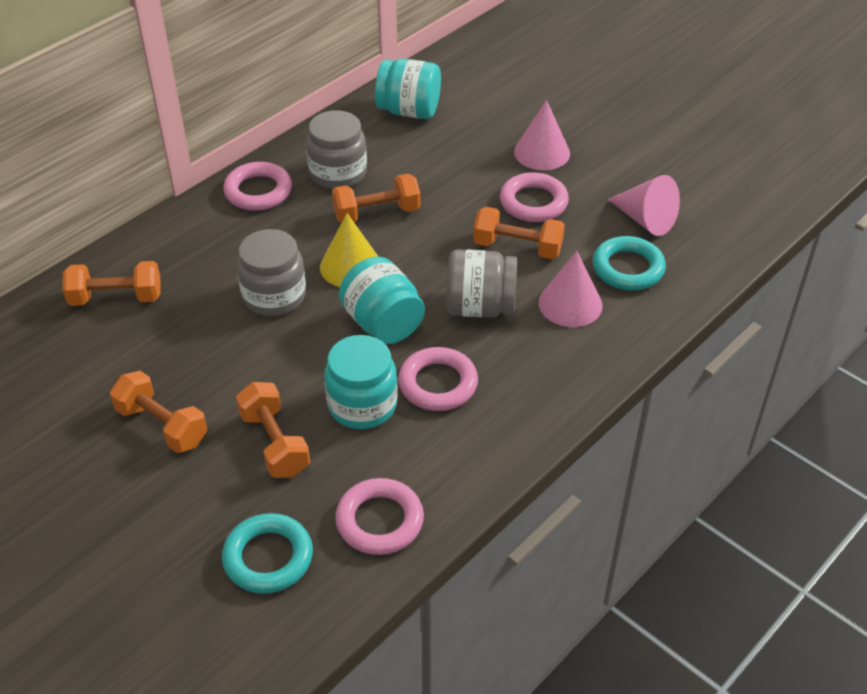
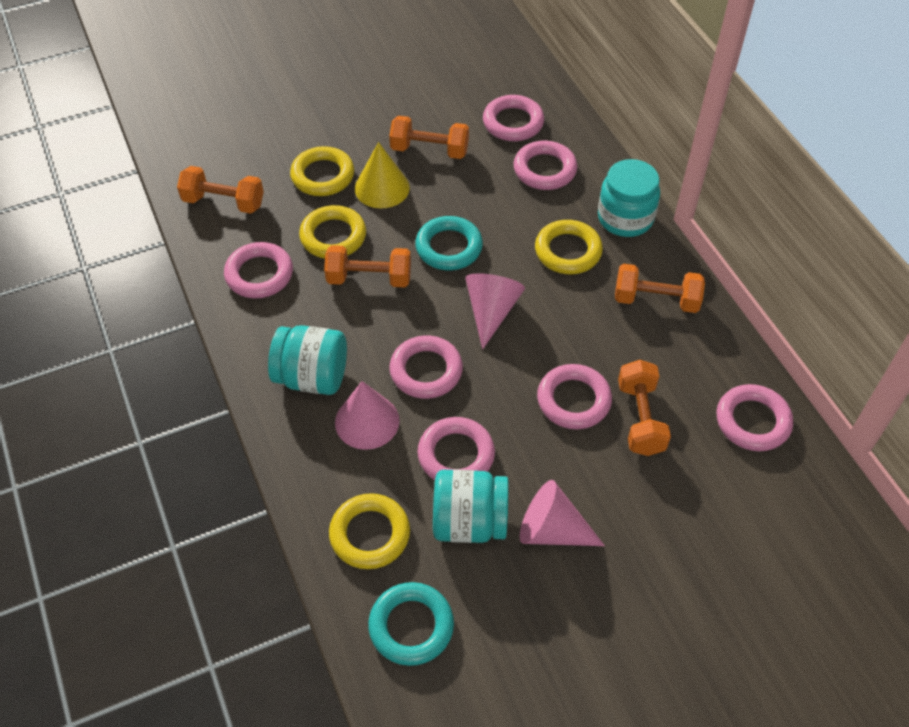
grey jar: [237,229,306,316] [306,110,367,189] [446,249,517,318] = 3 -> none = 0
pink ring: [223,162,292,211] [335,478,424,555] [398,347,478,411] [500,172,569,222] = 4 -> [224,242,293,299] [389,335,463,399] [417,417,495,480] [483,95,544,141] [514,141,577,190] [537,364,612,429] [717,384,793,451] = 7
yellow ring: none = 0 -> [290,146,354,196] [299,205,366,259] [329,493,410,569] [535,220,603,274] = 4

